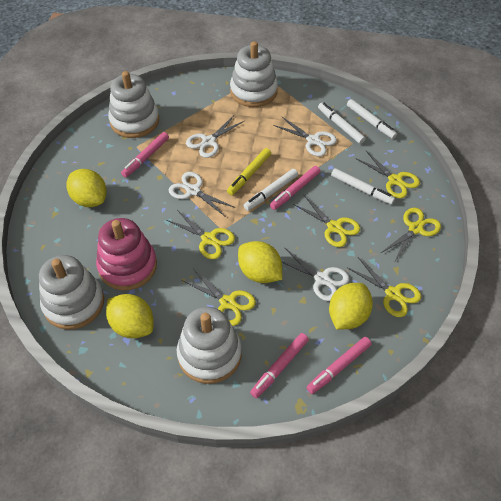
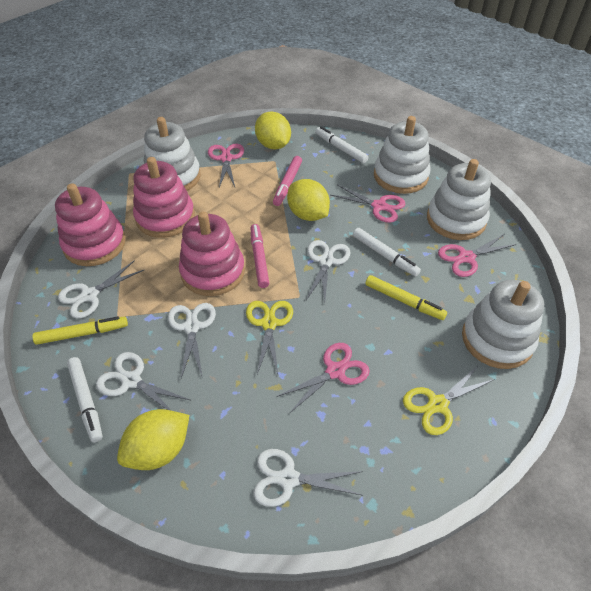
pink marker: [121,132,169,178] [250,333,309,398] [270,166,320,210] [307,337,372,394] = 4 -> [251,224,269,288] [273,156,302,206] = 2
pink scissors: none = 0 -> [208,144,244,187] [276,343,370,414] [331,185,405,223] [438,234,517,277] = 4
pink stacking toy: [96,218,157,291] = 1 -> [55,183,126,266] [133,157,195,238] [179,211,245,296] = 3
white marker: [243,169,298,211] [318,103,366,144] [331,168,395,205] [347,99,397,139] = 4 -> [67,357,103,442] [315,126,368,163] [353,228,421,276] = 3
white scissors: [169,172,235,217] [186,115,244,158] [273,117,337,156] [282,247,350,301] = 4 -> [58,260,144,319] [96,352,190,411] [168,303,216,378] [253,449,363,507] [306,240,351,302] = 5
yellow lemon: [66,169,107,207] [106,294,154,338] [238,241,282,283] [329,283,373,330] = 4 -> [117,409,189,470] [255,112,291,149] [287,179,330,221] = 3
yellow marker: [227,148,271,195] = 1 -> [32,316,128,345] [365,275,447,320] = 2
yellow scissors: [167,210,235,259] [182,270,256,326] [293,195,360,247] [347,257,421,317] [355,151,420,198] [381,208,441,261] = 6 -> [246,301,293,374] [403,365,495,435] = 2

